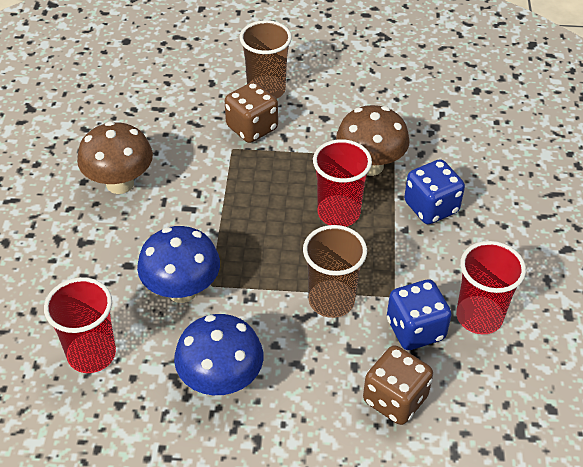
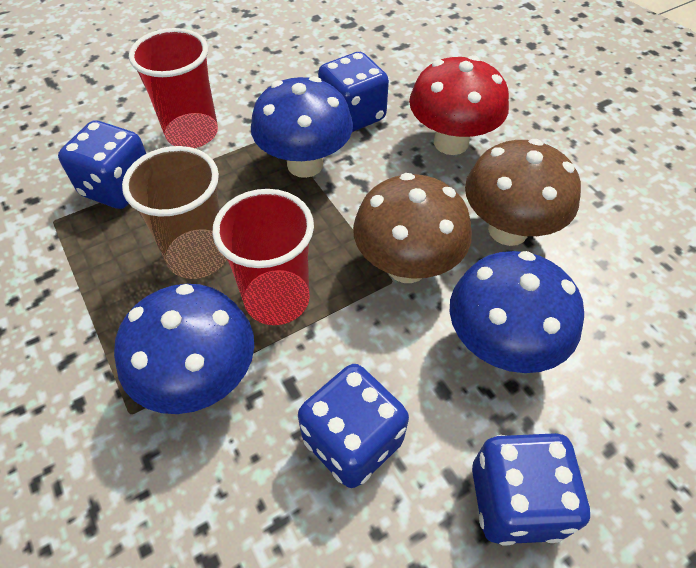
blue dice: [387,279,452,350] [404,159,465,224] = 2 -> [58,120,146,209] [298,364,409,488] [318,52,389,132] [472,433,590,546] = 4
blue mushroom: [137,226,220,303] [174,314,263,396] = 2 -> [114,284,254,414] [251,76,353,178] [450,251,584,373] = 3
brown cup: [240,20,292,99] [303,225,367,318] = 2 -> [122,146,227,279] = 1
brown dice: [225,82,278,143] [363,345,433,425] = 2 -> none = 0
red cup: [44,277,116,373] [313,139,372,227] [456,241,526,334] = 3 -> [129,28,218,148] [212,189,314,325] = 2
red mushroom: none = 0 -> [409,55,509,155] = 1

